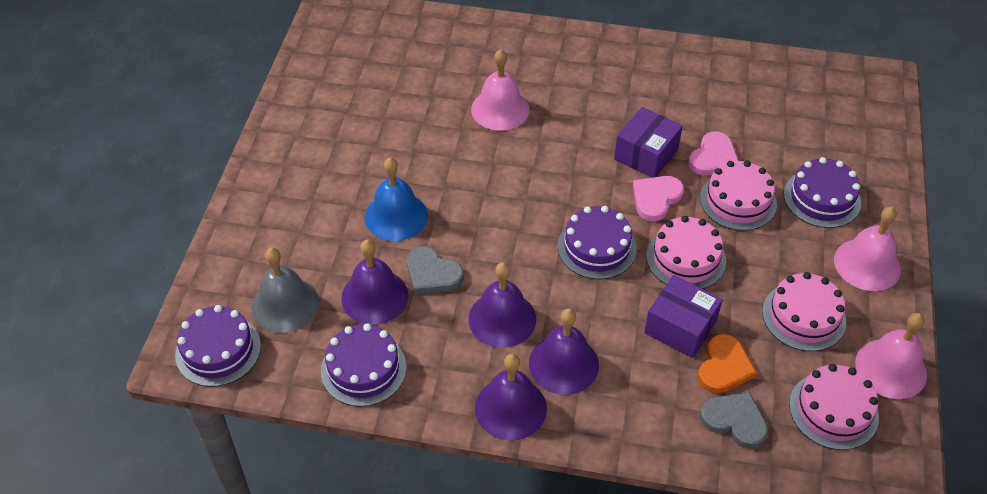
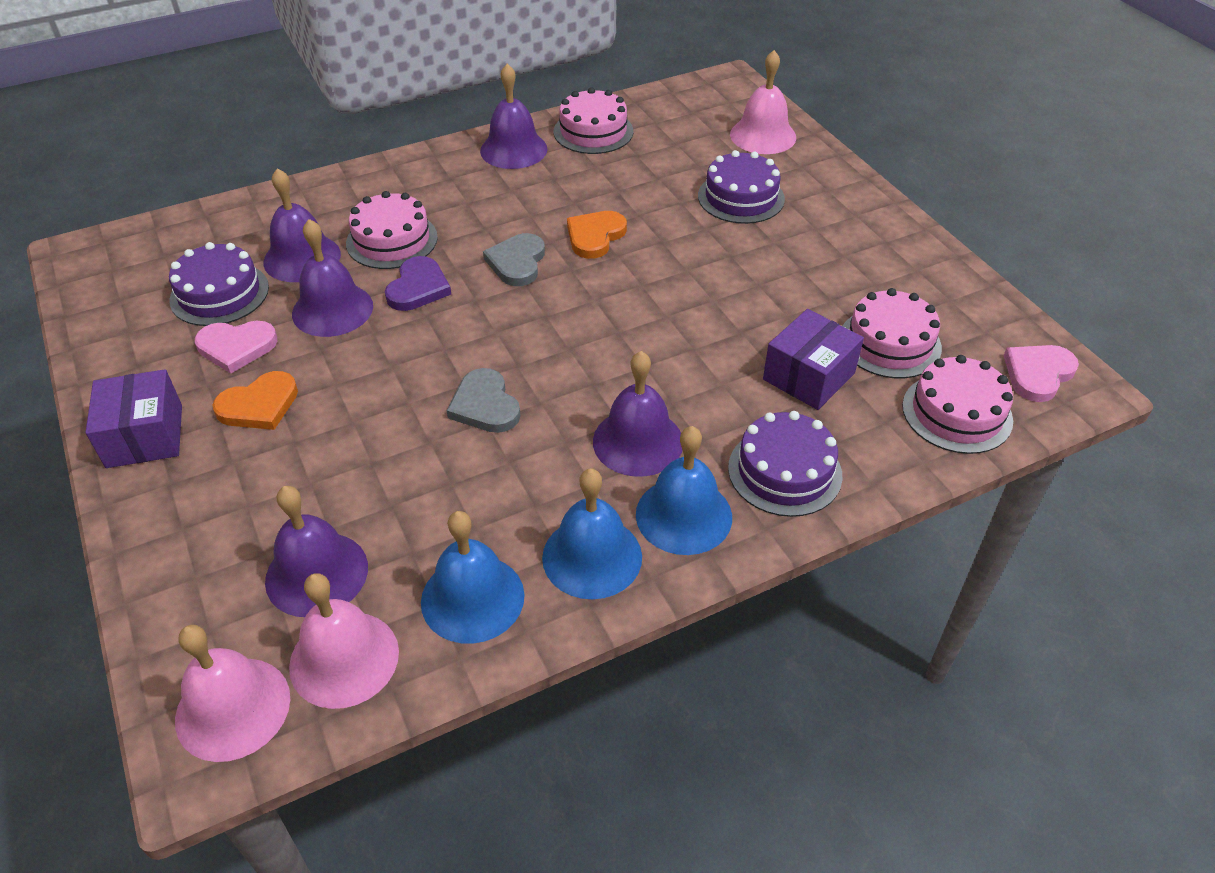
blue bell: [365,158,428,241] = 1 -> [421,511,525,644] [542,468,642,599] [636,426,732,555] = 3
grey bell: [251,248,319,333] = 1 -> none = 0
orange heart: [698,334,757,393] = 1 -> [212,371,298,430] [567,211,627,259] = 2
purple bell: [341,239,408,324] [468,262,536,348] [475,354,547,440] [529,308,599,395] = 4 -> [263,168,341,282] [265,486,368,617] [292,219,373,337] [480,64,548,169] [593,351,682,477] = 5
purple cake: [175,305,261,387] [321,324,407,407] [558,206,637,279] [784,157,861,228] = 4 -> [169,242,269,326] [698,150,785,224] [728,411,843,517] = 3
purple heart: none = 0 -> [385,256,451,311] = 1

